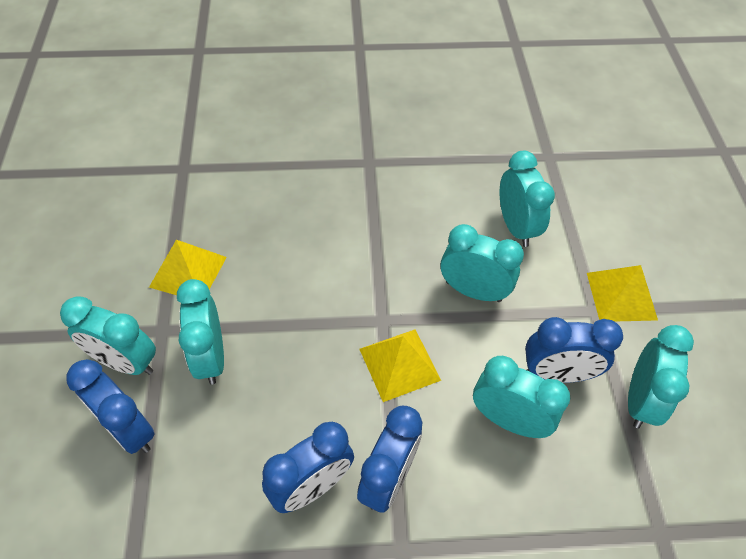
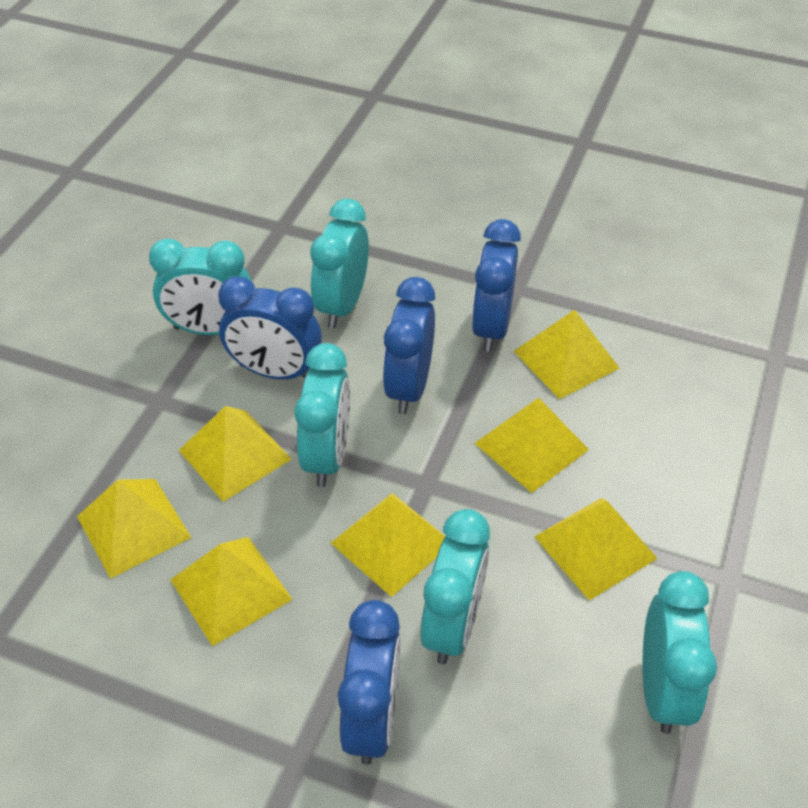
turquoise clock: [60,296,156,375] [177,279,224,385] [441,224,524,302] [473,356,570,438] [500,151,555,247] [628,325,694,428] = 6 -> [149,238,252,335] [294,343,350,487] [310,199,369,328] [420,509,490,664] [643,571,717,734] = 5
yellow pyramid: [149,240,227,295] [359,329,441,402] [587,265,658,322] = 3 -> [77,479,191,579] [170,537,293,646] [179,406,292,502] [331,493,445,597] [474,398,589,493] [513,310,619,399] [534,498,658,601] = 7

